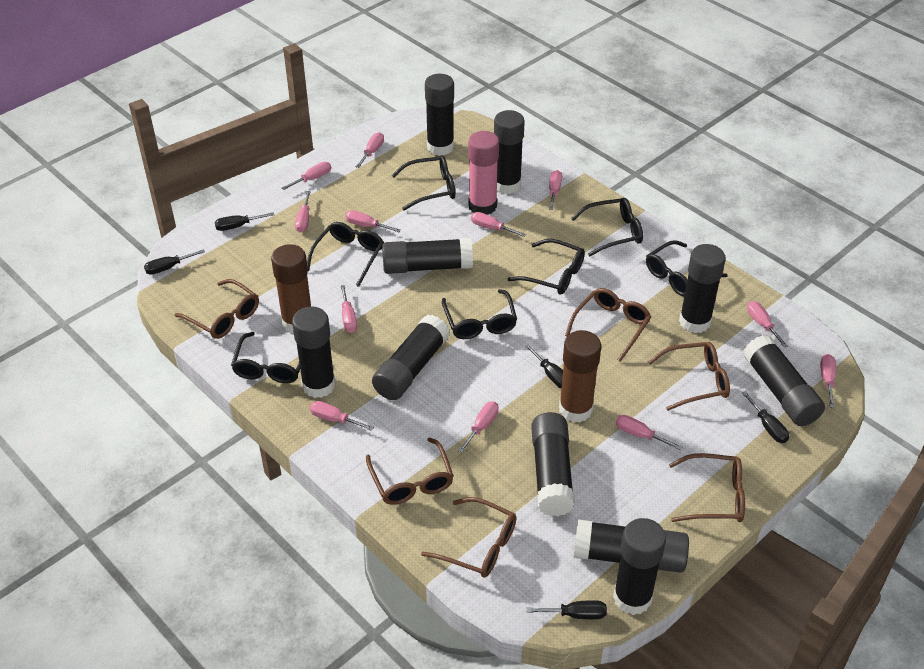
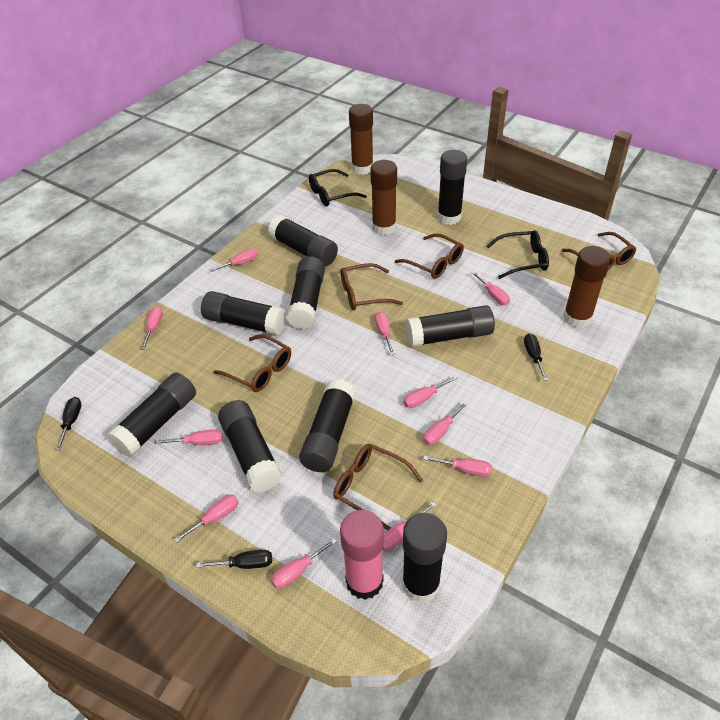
black glasses: [231,332,300,383] [307,222,384,287] [392,155,455,211] [442,289,517,339] [508,239,585,294] [571,198,643,256] [646,240,728,297] = 7 -> [309,169,367,207] [486,230,549,279] = 2
black glue stick: [292,307,335,398] [372,315,450,400] [382,238,473,274] [425,74,454,156] [494,110,525,194] [531,412,575,516] [573,520,689,573] [613,518,666,615] [679,244,726,333] [743,335,825,426] = 10 -> [107,373,196,457] [201,291,286,335] [218,400,282,493] [268,215,338,266] [287,256,325,329] [299,379,356,472] [402,513,447,603] [406,305,495,347] [437,150,467,225] = 9
black screwdriver: [144,249,205,275] [215,212,274,231] [525,344,563,389] [526,600,607,619] [742,391,789,443] = 5 -> [56,397,82,451] [196,550,272,569] [524,334,548,381] = 3
brown glasses: [174,279,259,339] [366,438,454,505] [421,497,517,578] [565,288,651,362] [648,342,730,411] [669,453,745,522] = 6 -> [213,334,291,392] [333,444,423,530] [341,263,403,310] [395,233,464,279] [562,232,636,270] = 5
brown glue stick: [271,244,311,333] [559,330,601,423] = 2 -> [349,104,373,175] [370,160,397,235] [563,246,611,328] = 3
pink screwdriver: [282,162,331,190] [295,191,311,232] [310,401,374,431] [341,285,357,333] [345,210,401,232] [356,132,384,168] [458,401,499,453] [471,212,526,237] [549,170,562,210] [616,415,682,450] [747,301,788,348] [820,354,836,408] = 12 -> [141,306,163,349] [156,429,223,445] [174,495,239,543] [209,249,258,272] [271,539,337,589] [375,312,395,355] [382,502,436,551] [403,376,458,408] [423,402,468,445] [423,456,492,477] [471,271,510,305] = 11

